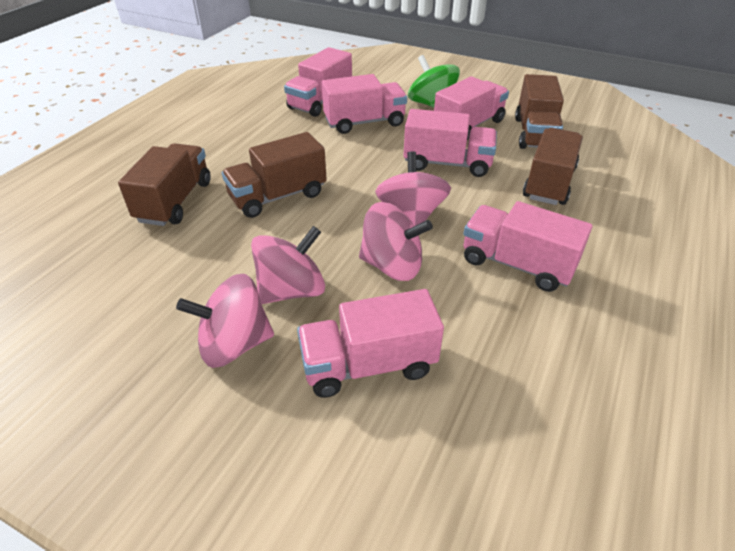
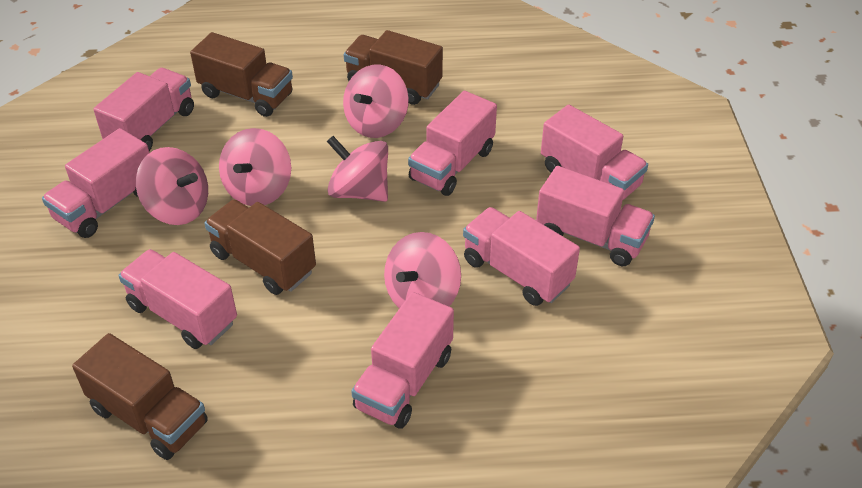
green spinning top: [408,55,460,107] = 1 -> none = 0
pink spinning top: [176,274,274,368] [251,226,325,304] [359,202,433,281] [375,151,451,226] = 4 -> [136,147,208,225] [219,128,291,206] [327,136,388,202] [343,65,409,138] [384,232,461,308] = 5
pink truck: [284,47,352,117] [297,289,444,398] [322,74,407,134] [403,109,497,177] [434,76,509,140] [464,201,592,292] = 6 -> [42,128,149,238] [93,68,194,151] [118,249,237,349] [351,292,454,429] [408,91,497,196] [463,207,580,306] [536,166,655,266] [541,105,648,200] = 8

